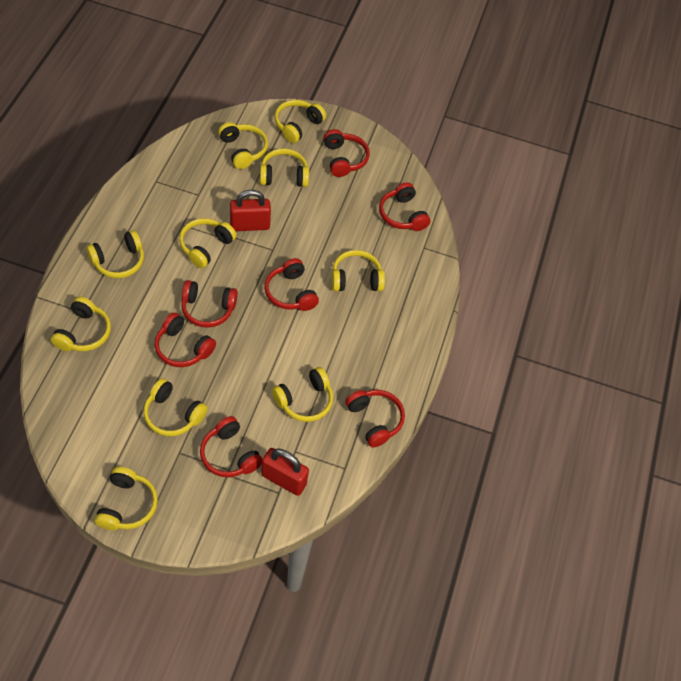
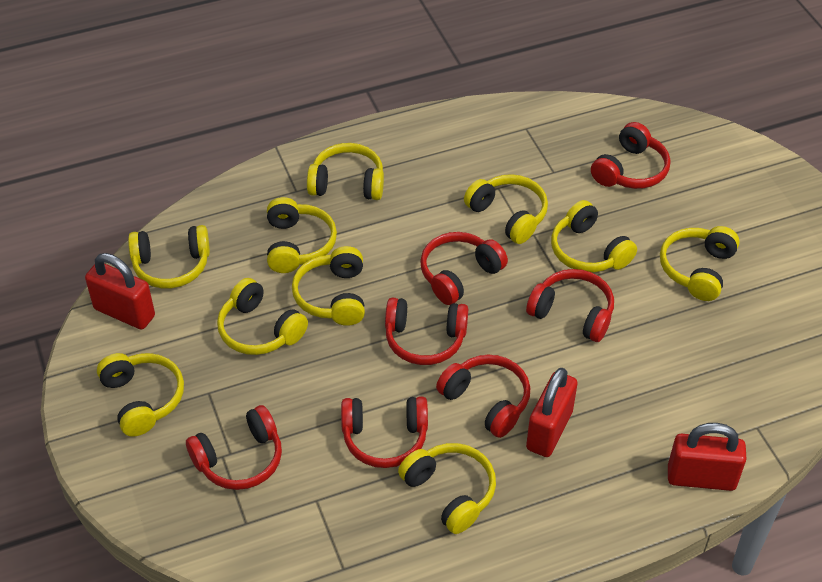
red padlock: [230,190,271,231] [261,448,309,496] = 2 -> [85,253,155,330] [526,368,578,457] [668,423,746,491] = 3

